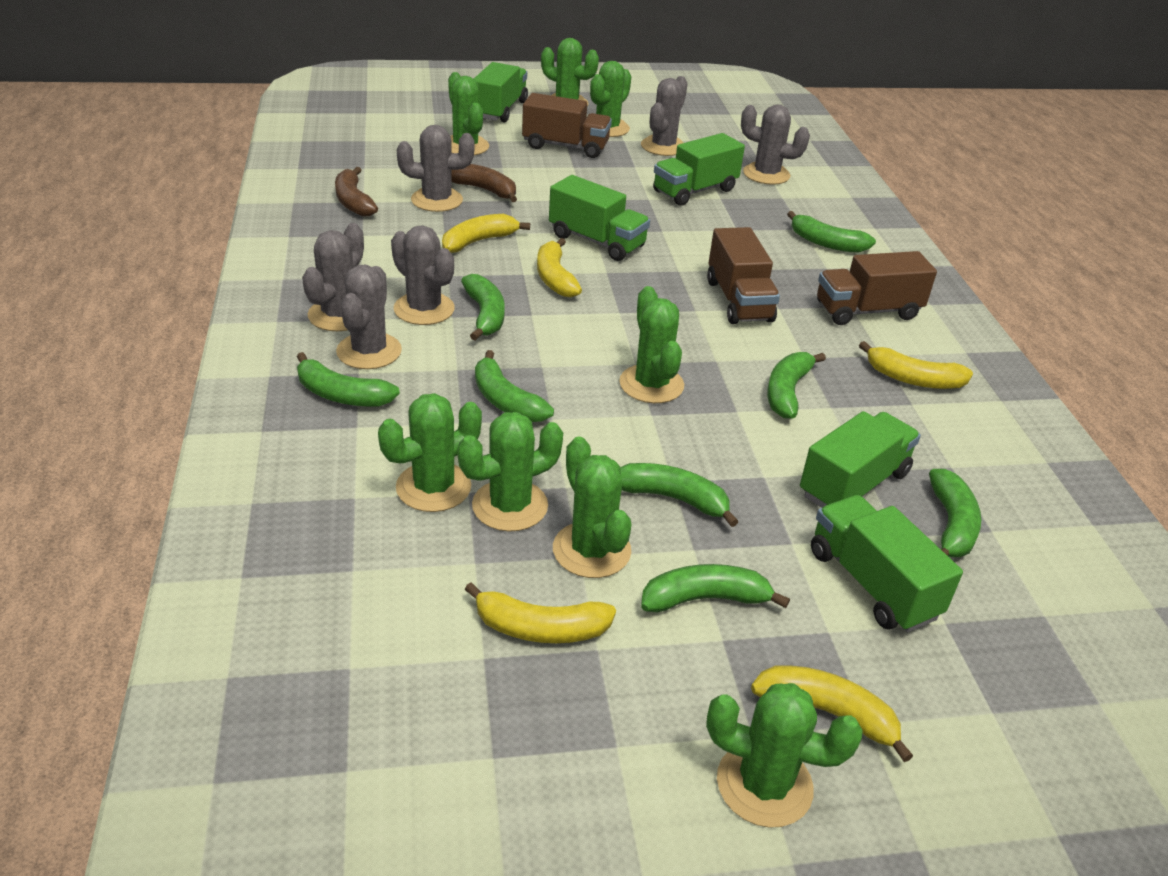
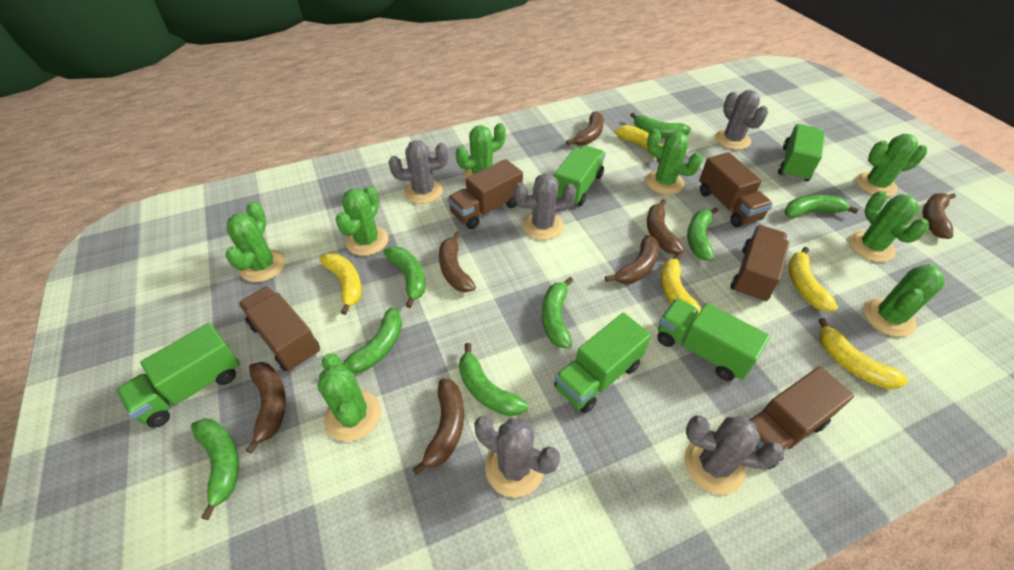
brown banana: [335,167,378,216] [452,164,517,202] = 2 -> [245,362,286,454] [412,378,464,475] [439,232,476,293] [566,111,604,146] [605,235,659,284] [647,199,684,254] [922,193,956,239] = 7
brown truck: [522,93,612,158] [707,227,780,324] [817,251,937,325] = 3 -> [238,286,320,371] [447,159,523,229] [699,152,773,227] [731,225,790,303] [749,366,854,469] = 5
grey cactus: [302,223,364,331] [336,265,402,369] [391,225,455,325] [397,125,475,212] [641,76,688,156] [741,104,810,185] = 6 -> [389,140,448,204] [474,416,560,497] [514,173,577,240] [684,415,784,495] [715,90,768,150] = 5

